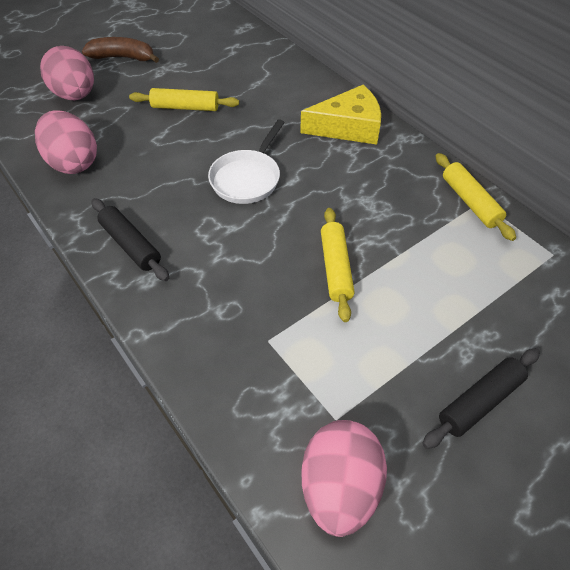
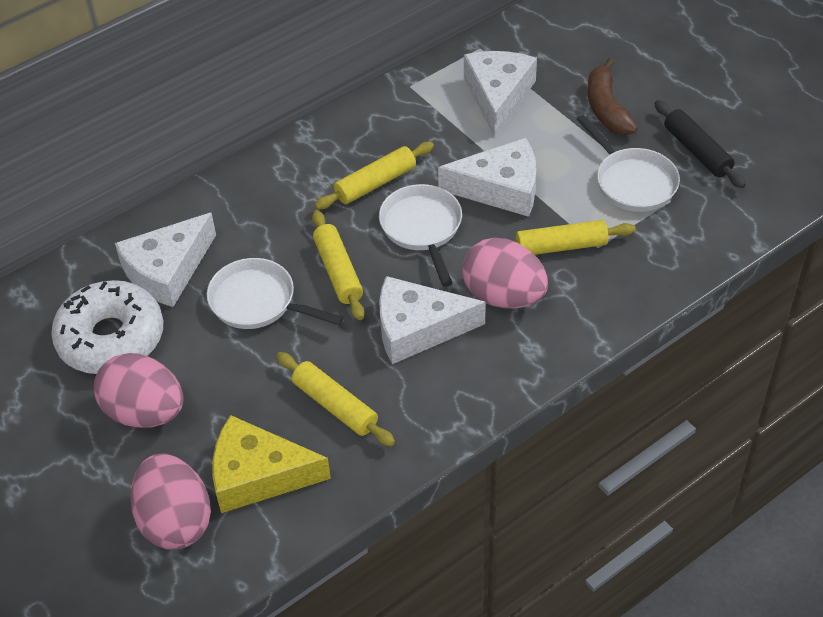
black rolling pin: [91,198,169,281] [422,348,540,449] = 2 -> [654,100,746,188] = 1
white cheese: none = 0 -> [115,212,216,307] [379,276,486,364] [438,138,536,217] [464,51,537,137] = 4
white donut: none = 0 -> [51,280,163,374] = 1
white pan: [208,119,285,204] = 1 -> [207,258,344,329] [379,184,462,287] [577,115,680,212] = 3
yellow rolling pin: [129,88,239,111] [321,208,355,322] [436,153,516,241] = 3 -> [277,352,395,446] [312,210,365,320] [315,142,434,209] [514,220,635,255] = 4

